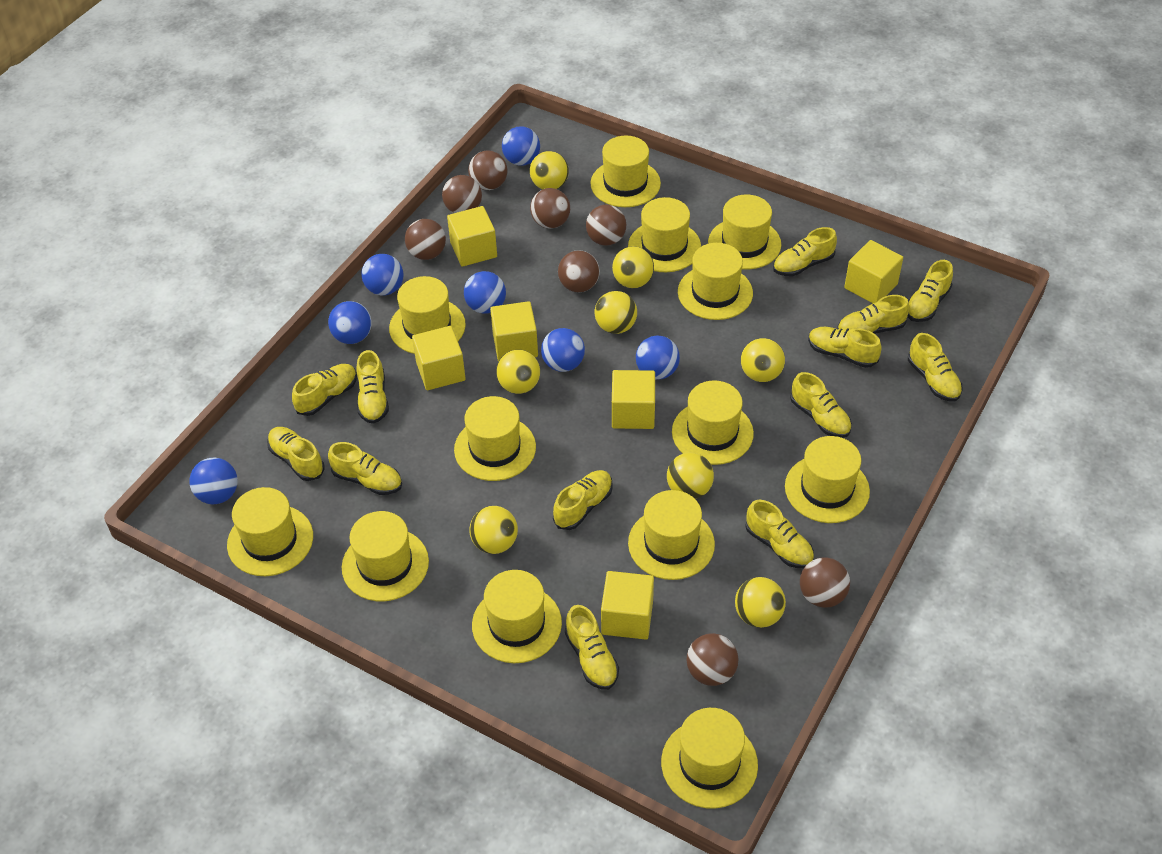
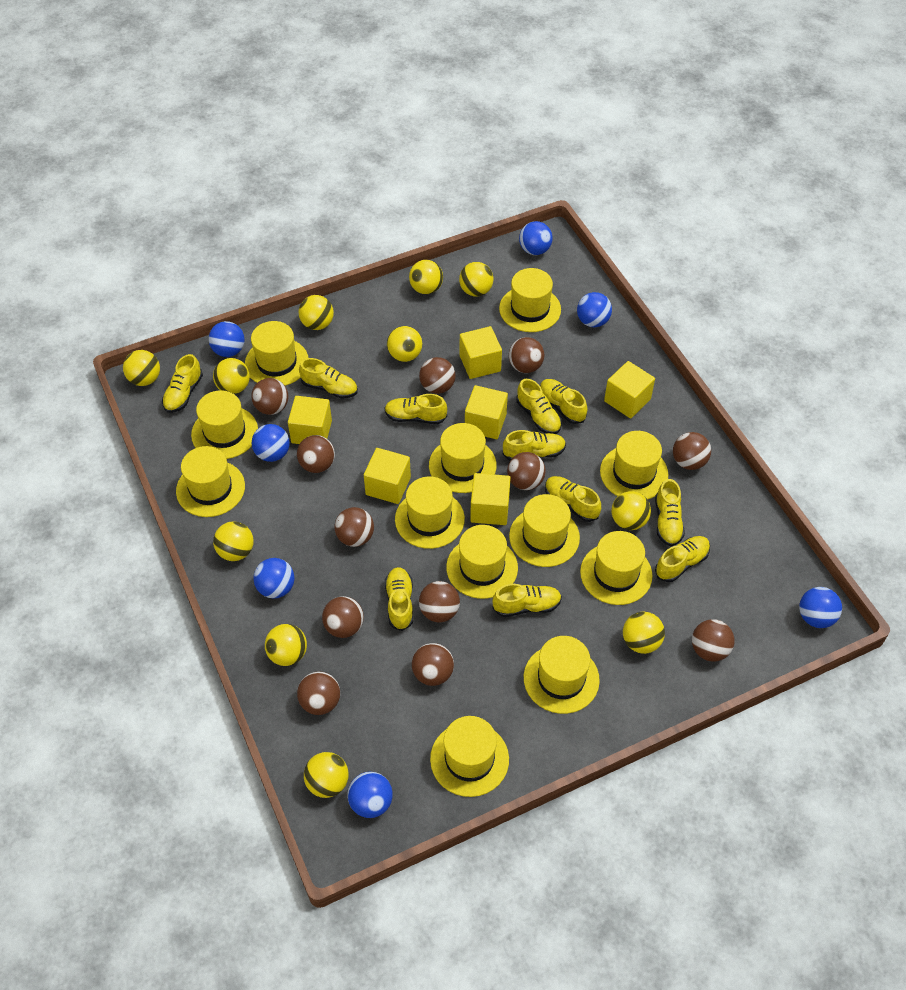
brown ball: [405,219,446,260] [442,175,482,213] [468,151,508,190] [530,188,570,229] [558,250,600,292] [586,205,626,246] [686,633,739,686] [800,557,850,608] = 8 -> [251,378,288,415] [297,435,335,473] [297,671,340,715] [322,596,364,638] [334,507,374,547] [412,643,454,686] [419,357,456,394] [419,581,460,622] [507,452,546,490] [509,337,544,373] [673,432,711,470] [692,619,735,662] = 12
yellow ball: [469,506,518,554] [496,350,540,394] [530,151,569,190] [594,291,637,334] [612,246,654,288] [667,452,714,499] [735,577,786,628] [741,338,785,382] = 8 -> [123,350,160,386] [213,358,250,394] [213,521,254,561] [265,624,307,666] [299,295,334,330] [304,752,349,798] [387,326,422,362] [409,260,443,294] [459,262,494,296] [611,491,651,530] [623,612,665,654] = 11
yellow hat: [227,487,313,576] [342,511,429,601] [389,276,466,354] [454,396,536,481] [472,570,562,663] [590,136,661,207] [628,197,701,272] [628,490,715,580] [661,708,758,809] [672,380,754,465] [678,243,753,320] [708,195,781,269] [785,436,870,523] = 13 -> [176,446,245,517] [191,390,258,459] [245,321,309,386] [395,477,465,549] [429,423,497,493] [430,716,509,797] [446,525,518,599] [499,268,561,332] [509,494,580,567] [524,636,600,714] [580,531,653,605] [600,431,669,500] = 12
yellow shoe: [267,427,325,481] [292,364,357,416] [328,442,402,495] [356,350,389,424] [553,470,613,530] [565,605,619,690] [745,500,814,568] [773,227,837,276] [790,372,852,438] [808,327,882,368] [837,295,910,334] [907,260,953,322] [908,333,963,402] = 13 -> [162,354,203,413] [299,358,358,399] [384,394,447,424] [385,567,413,631] [493,584,562,617] [503,430,566,460] [516,379,562,434] [540,379,587,424] [545,476,601,522] [655,479,685,546] [655,536,710,582] = 11

